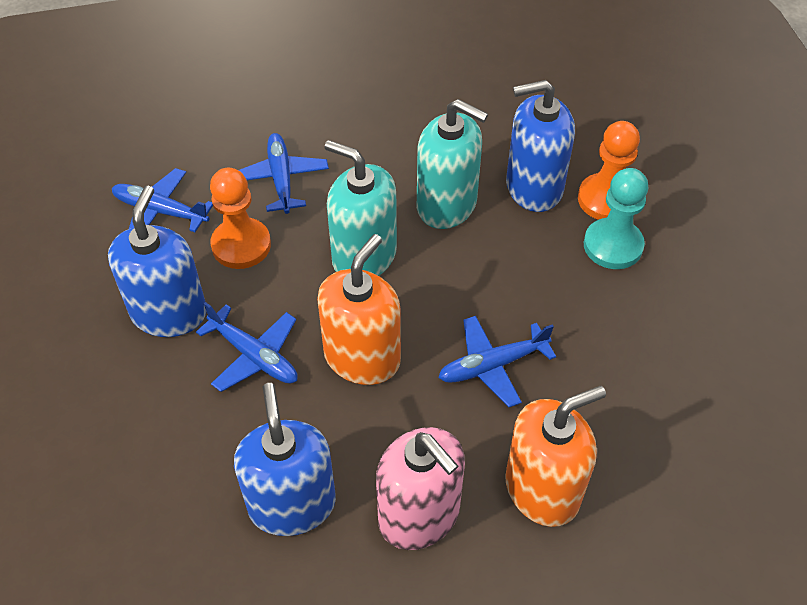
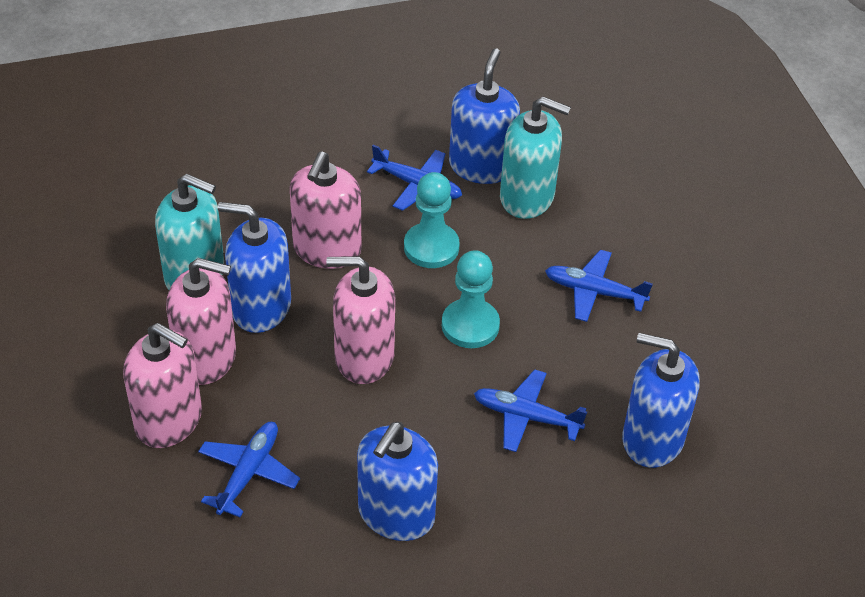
blue soap dispenser: [108,186,206,337] [234,383,336,536] [506,80,575,212] = 3 -> [218,202,291,333] [357,422,438,541] [449,48,520,184] [622,333,700,468] = 4
orange pawn: [210,168,271,269] [578,121,640,220] = 2 -> none = 0
orange soap dispenser: [317,234,401,385] [505,386,606,527] = 2 -> none = 0
pink soap dispenser: [376,427,465,550] = 1 -> [123,323,202,448] [166,258,236,385] [290,152,361,269] [326,256,395,384] = 4
turquoise pawn: [584,168,648,269] = 1 -> [404,172,459,268] [442,250,500,348] = 2

